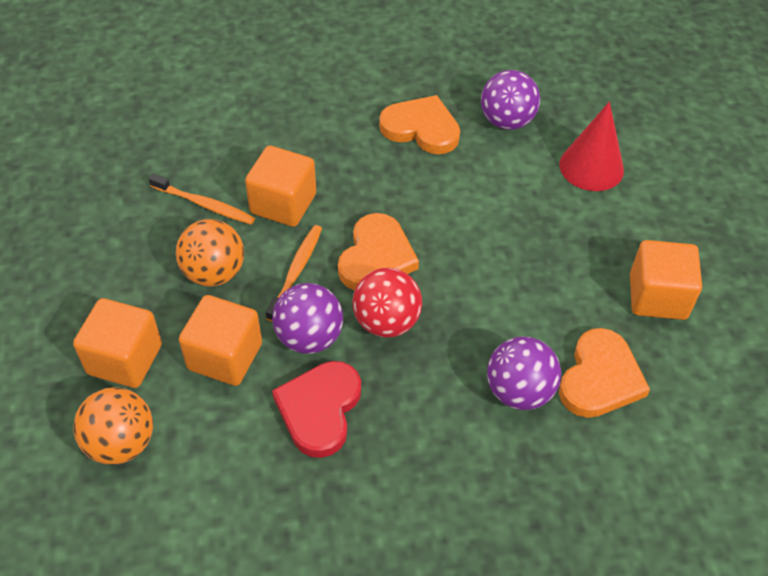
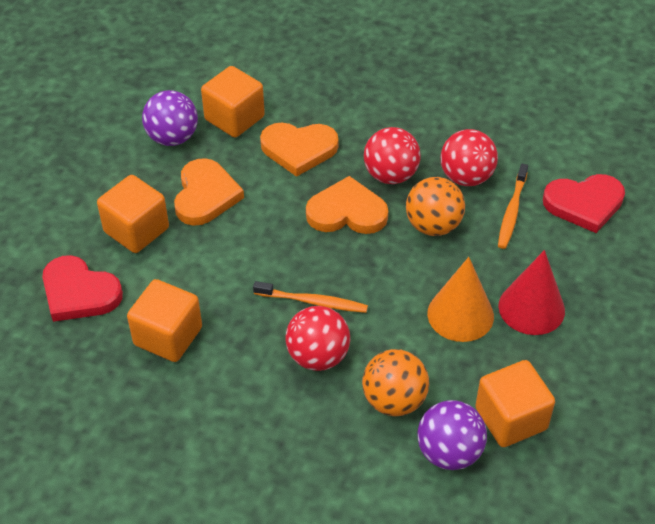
orange cone: none = 0 -> [427,257,494,342] = 1
purple ball: [272,283,343,354] [481,70,540,130] [487,337,561,410] = 3 -> [142,90,198,146] [417,400,487,470] = 2
red ball: [352,268,422,338] = 1 -> [285,306,350,371] [364,127,421,184] [440,129,498,186] = 3
red heart: [272,361,361,458] = 1 -> [42,255,123,322] [543,174,625,233] = 2

